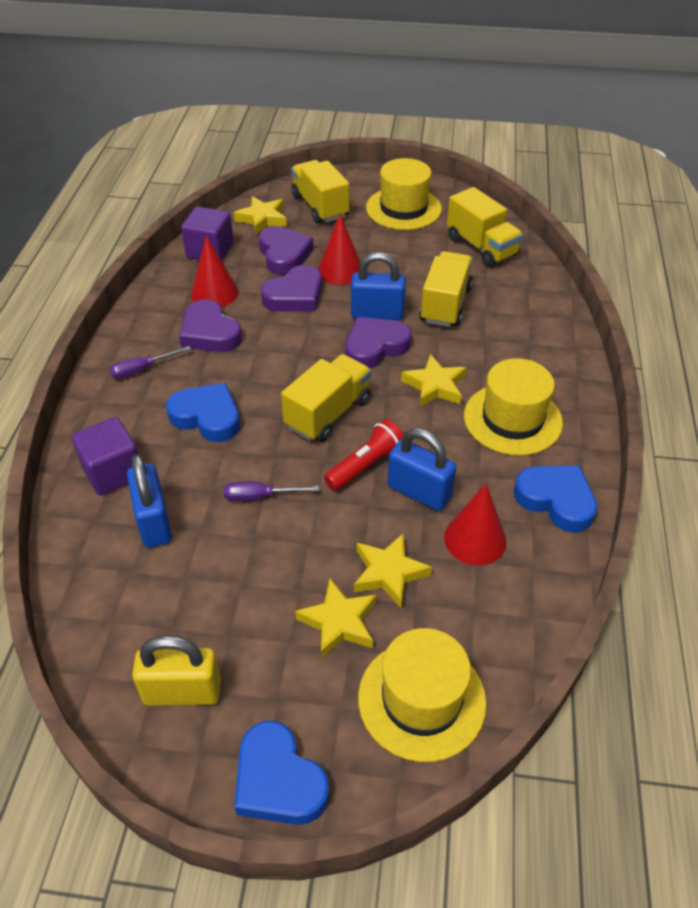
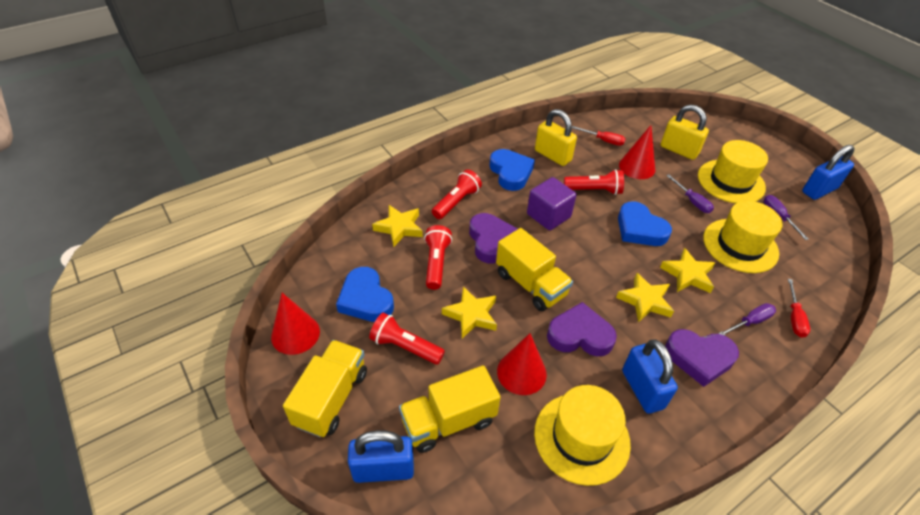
purple cube: [72,417,138,496] [181,206,234,261] = 2 -> [527,177,576,230] = 1
purple heart: [179,300,242,352] [259,226,314,275] [261,265,322,312] [345,317,411,368] = 4 -> [469,213,518,264] [547,302,617,356] [665,329,739,387] = 3
purple screwdriver: [110,346,191,379] [224,481,319,501] = 2 -> [666,174,714,213] [718,303,776,335] [764,195,809,240] = 3
red flashlight: [324,419,403,491] = 1 -> [369,312,445,365] [424,225,452,290] [432,170,482,219] [564,169,624,195] = 4
red screwdriver: none = 0 -> [572,126,625,146] [788,279,810,338] = 2
yellow padlock: [132,635,221,706] = 1 -> [535,109,577,166] [661,105,709,160] = 2
yellow truck: [281,354,371,442] [291,160,350,224] [419,251,473,327] [447,187,523,267] = 4 -> [283,340,367,438] [399,365,500,453] [496,228,573,311] = 3

